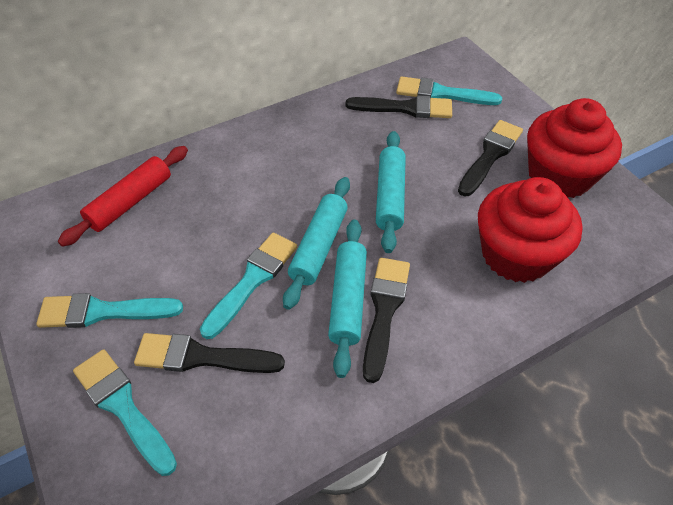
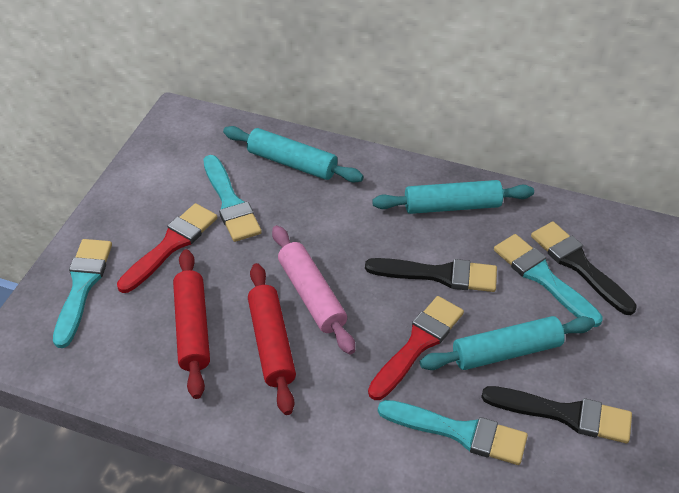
black brush: [134,333,285,373] [346,95,452,118] [363,258,410,383] [458,120,523,197] = 4 -> [365,258,497,292] [481,386,632,443] [531,222,637,315] = 3
pink rolling pin: none = 0 -> [272,225,355,355] = 1
red brush: none = 0 -> [117,203,217,293] [368,296,464,400] = 2
red cupcake: [478,177,583,283] [527,98,622,198] = 2 -> none = 0
red rolling pin: [58,146,188,247] = 1 -> [173,249,210,399] [248,263,296,415] = 2

